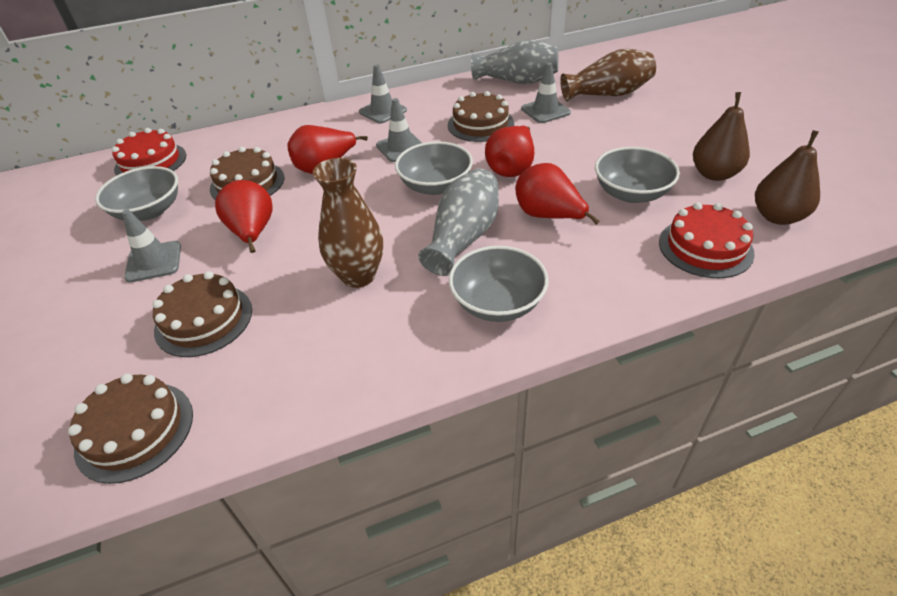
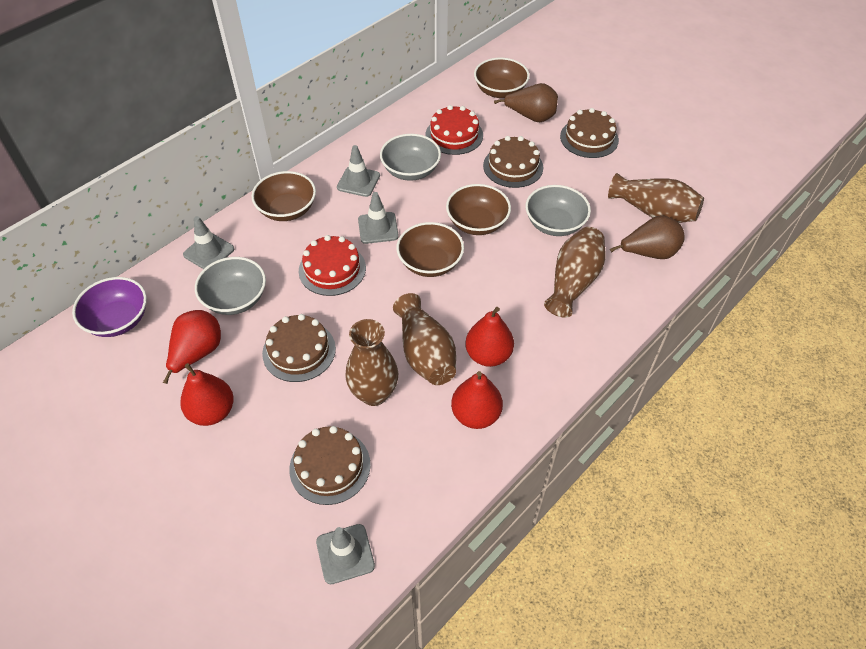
brown bowl: none = 0 -> [251,171,316,221] [396,222,464,277] [446,184,511,235] [474,58,530,98] = 4
brown vase: [312,158,383,288] [560,49,656,102] = 2 -> [345,319,398,406] [393,293,456,385] [544,227,606,318] [608,173,704,223] = 4
grey bowl: [95,166,178,221] [395,141,473,195] [449,246,549,322] [595,147,680,203] = 4 -> [195,257,266,315] [380,134,441,181] [526,185,591,236] = 3
grey vase: [418,169,499,276] [471,39,559,84] = 2 -> none = 0
purple bowl: none = 0 -> [72,277,147,337] = 1

